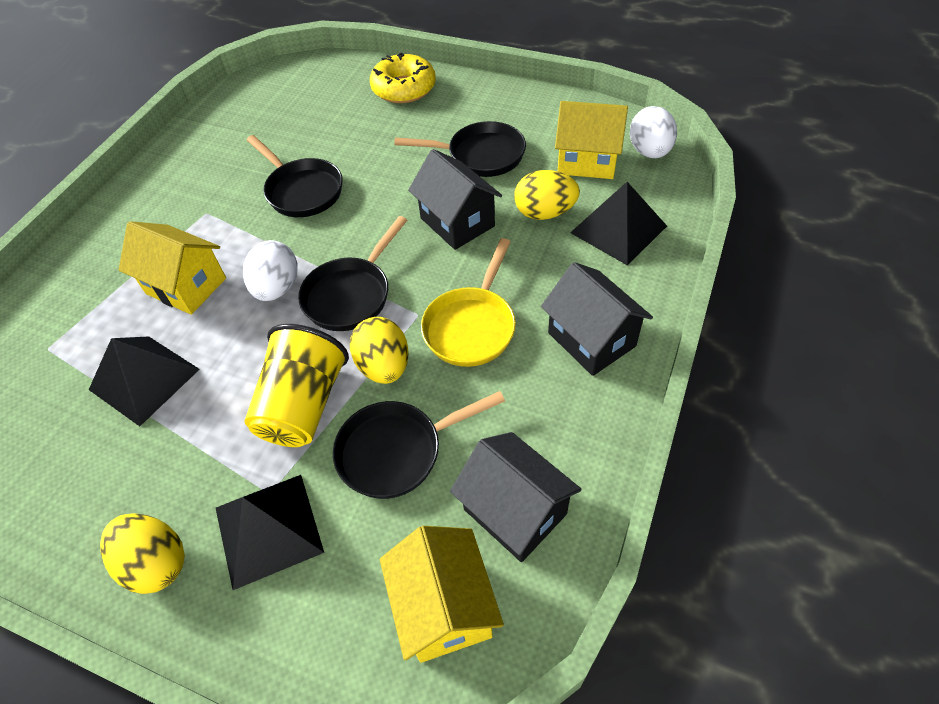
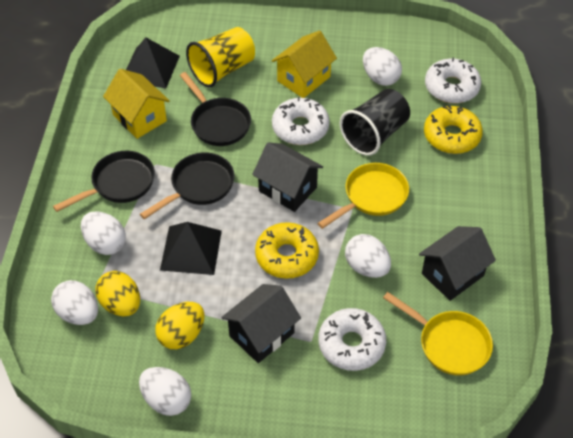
black cup: none = 0 -> [340,89,410,156] = 1
black pan: [247,135,343,217] [298,216,407,331] [333,391,505,499] [394,121,526,177] = 4 -> [53,151,155,212] [140,152,235,219] [180,72,251,146] = 3
black pyramid: [89,336,200,426] [216,475,324,590] [570,182,667,265] = 3 -> [126,38,180,88] [160,222,222,275] = 2
white donut: none = 0 -> [272,97,330,145] [318,308,386,371] [425,58,481,103] = 3
white egg: [243,240,298,301] [630,106,677,158] = 2 -> [51,280,98,325] [81,211,126,255] [139,367,191,416] [345,234,391,278] [363,47,402,86] = 5
yellow donut: [370,53,436,103] = 1 -> [255,222,319,279] [424,105,483,154] = 2
yellow egg: [100,513,185,594] [350,317,409,384] [514,170,580,220] = 3 -> [95,271,140,316] [155,302,205,349] = 2
yellow house: [119,221,226,315] [380,526,504,663] [555,101,628,179] = 3 -> [103,69,170,139] [272,30,337,98] = 2
yellow pan: [421,238,516,367] = 1 -> [317,163,409,229] [383,292,493,376] = 2

